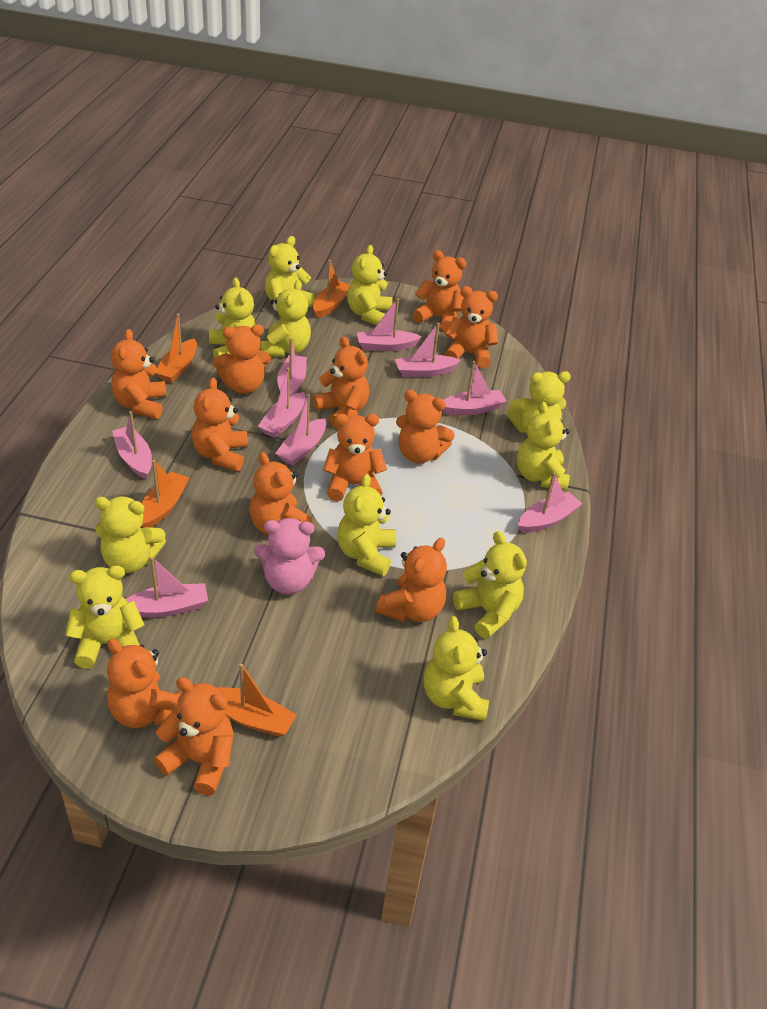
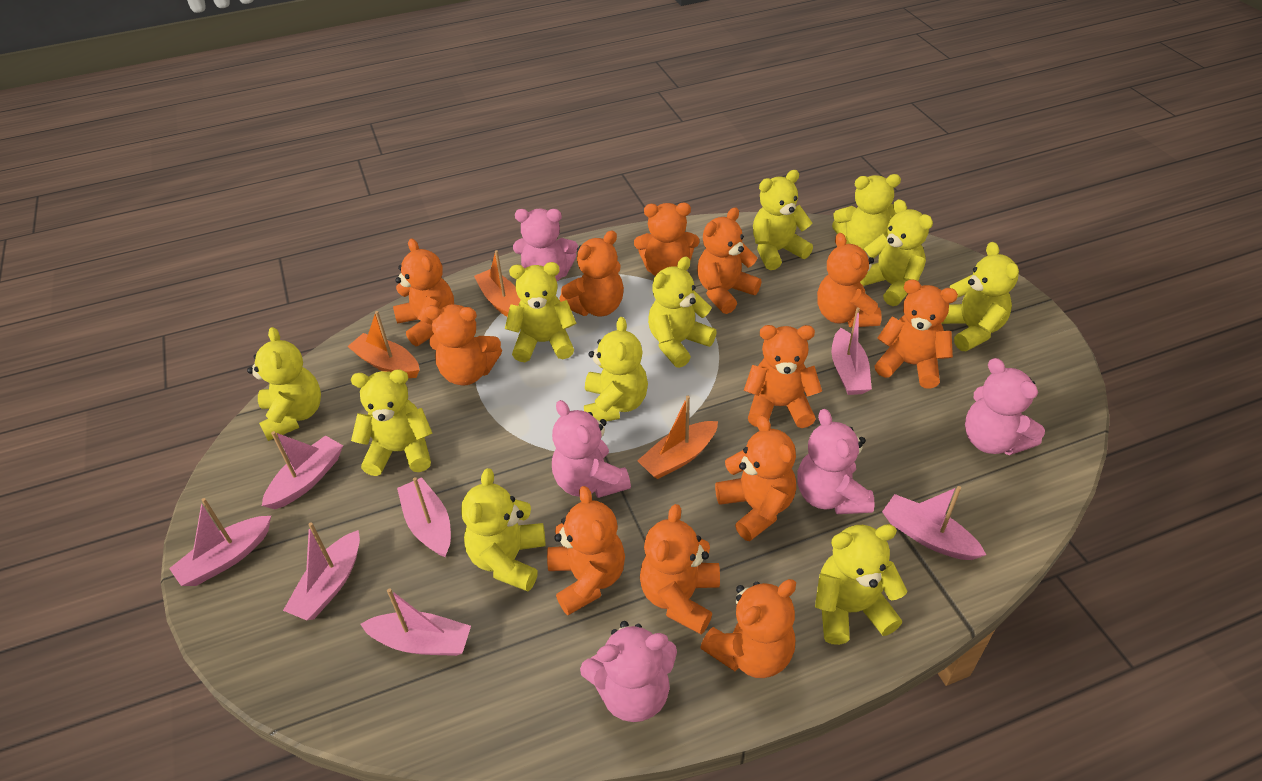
orange boat: [142,460,190,528] [155,314,197,383] [217,664,297,737] [313,260,350,318] = 4 -> [347,311,420,378] [474,250,521,317] [637,396,718,479] = 3
pink boat: [112,411,152,479] [126,557,208,618] [257,367,306,438] [275,394,326,466] [277,338,307,396] [357,298,422,351] [395,323,461,377] [442,361,507,416] [518,472,582,533] = 9 -> [169,498,271,586] [262,431,343,509] [283,523,360,620] [360,588,471,656] [397,477,451,558] [832,307,872,395] [882,486,986,560] = 7
pink teddy bear: [254,518,325,594] = 1 -> [513,209,578,281] [552,400,631,498] [580,621,677,722] [797,409,875,514] [965,358,1045,455] = 5

